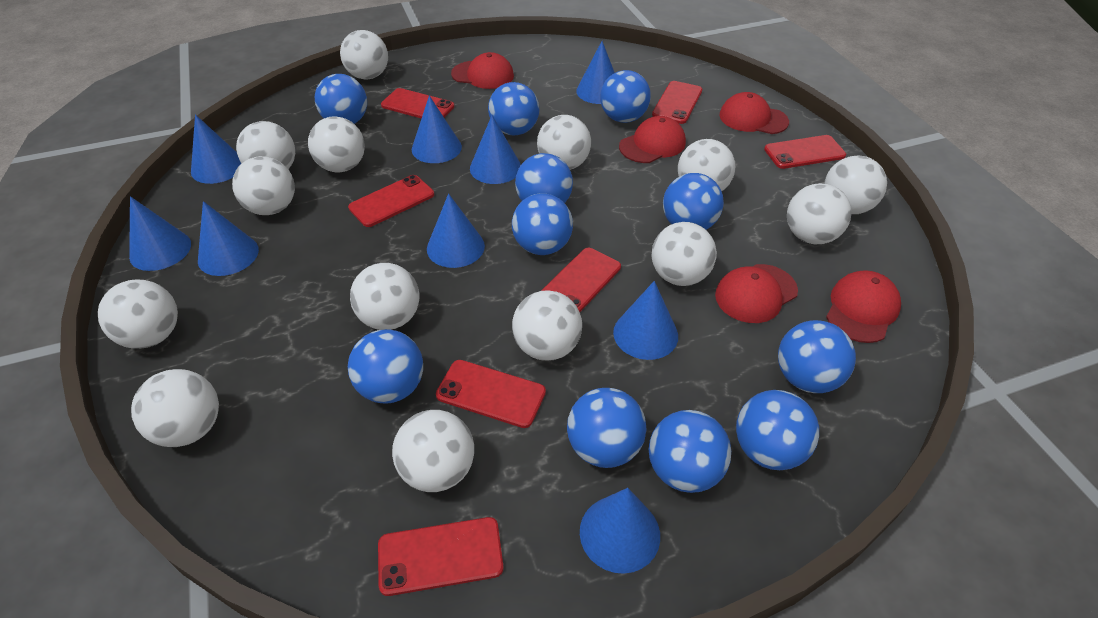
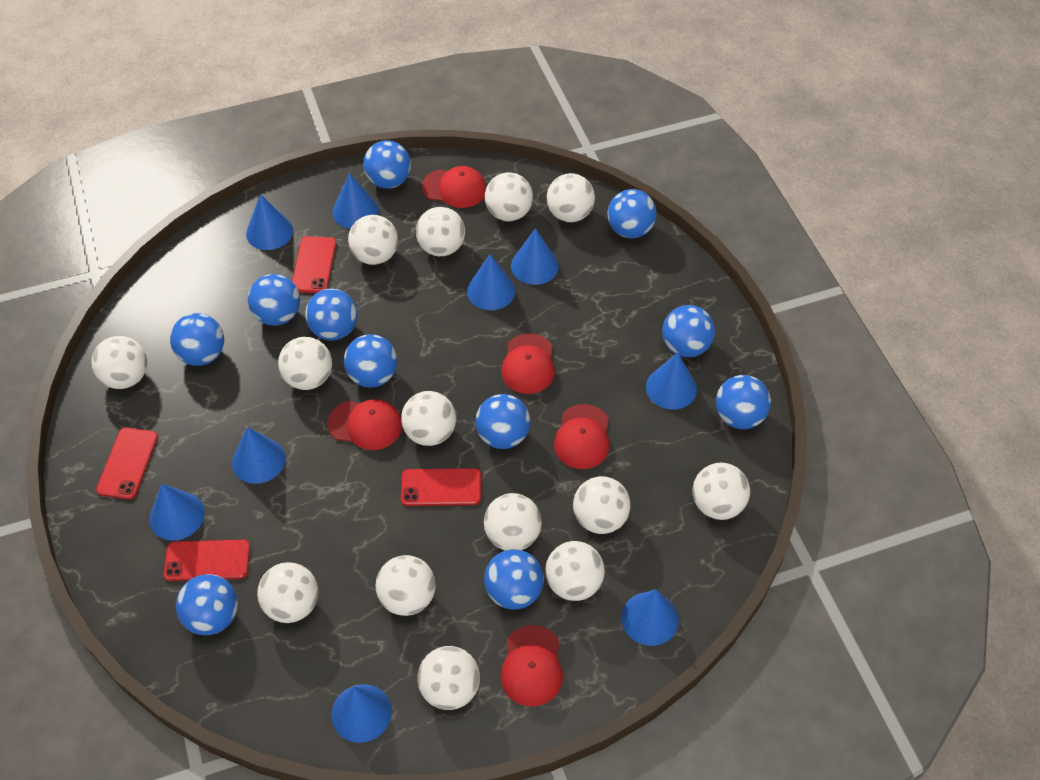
red phone: [348,175,434,227] [378,517,504,596] [381,88,455,119] [436,360,546,428] [541,248,621,312] [652,81,702,124] [764,135,846,169] = 7 -> [96,427,158,499] [163,539,250,581] [292,236,336,293] [401,468,481,506] = 4

